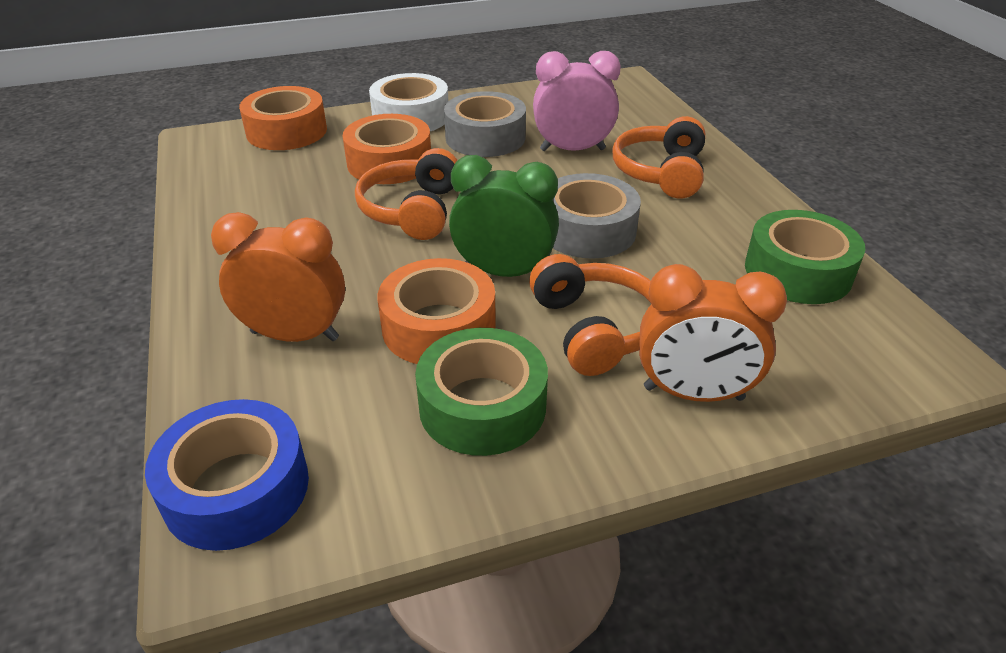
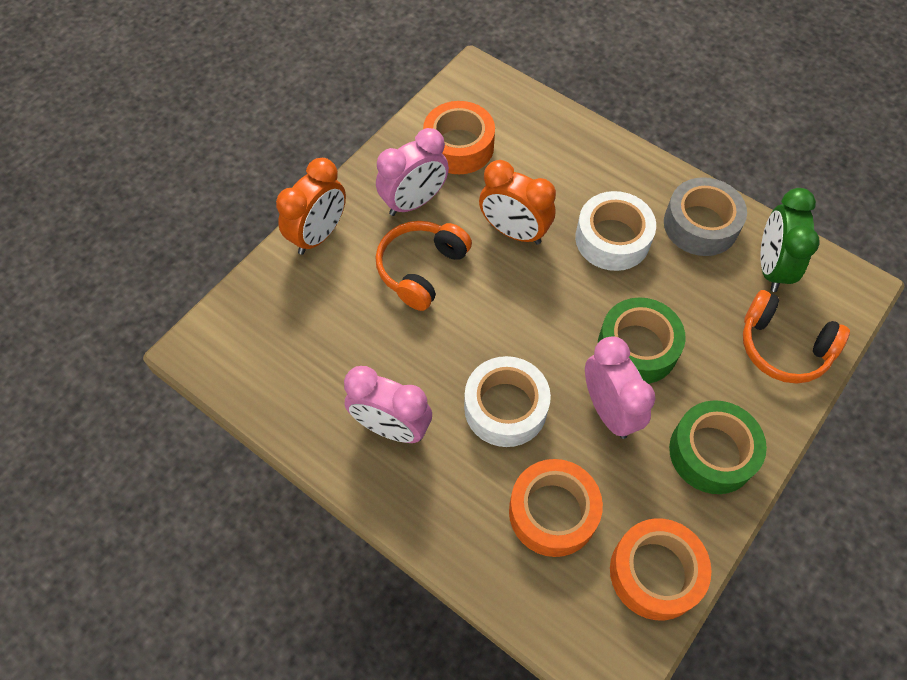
blue tape: [145,399,309,551] = 1 -> none = 0
grey tape: [444,91,526,157] [553,173,641,259] = 2 -> [664,177,747,256] = 1
orange headphones: [355,148,458,240] [529,254,652,376] [612,116,705,198] = 3 -> [376,221,472,311] [743,290,850,384] = 2
pink clock: [533,51,621,151] = 1 -> [344,366,432,443] [376,128,449,216] [585,337,655,439] = 3
white tape: [369,73,448,131] = 1 -> [464,356,551,447] [575,191,656,271] = 2

